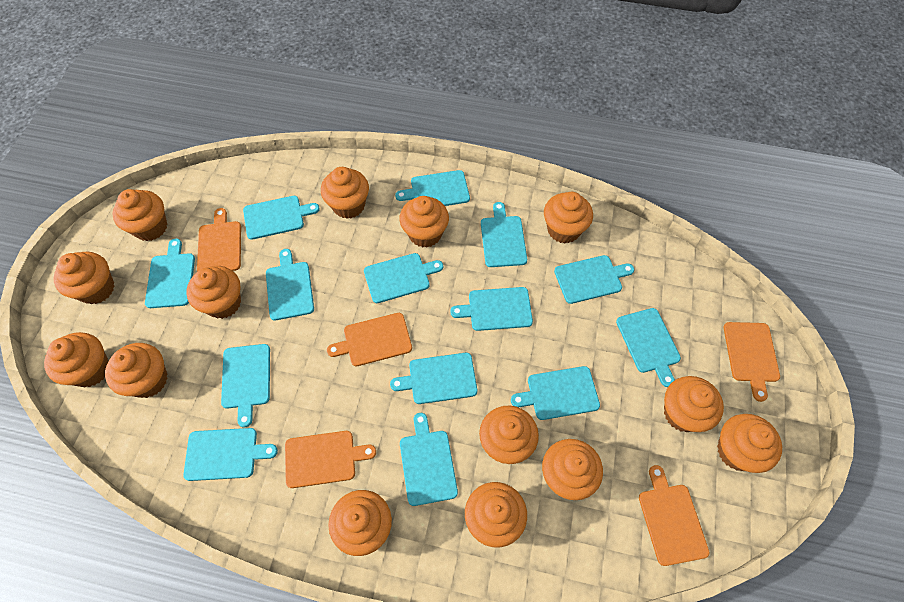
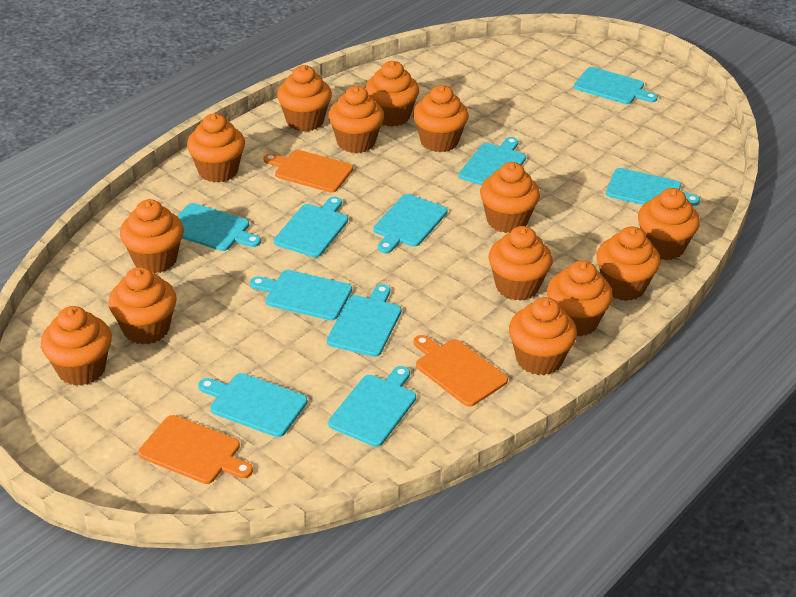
orange cutting board: [197,208,241,271] [285,431,376,488] [327,313,412,366] [639,465,709,566] [723,322,780,402] = 5 -> [138,415,253,484] [264,150,353,193] [413,335,508,407] = 3
turquoise cutting board: [145,238,195,308] [183,428,278,481] [221,344,270,427] [243,196,320,240] [266,249,314,320] [364,253,443,303] [390,353,477,404] [395,170,470,206] [400,413,458,506] [450,287,533,331] [481,202,527,267] [511,366,600,420] [554,255,634,304] [616,308,681,387] = 14 -> [177,203,261,251] [198,373,307,437] [250,270,352,320] [274,197,348,257] [327,284,401,357] [328,366,416,447] [373,194,448,253] [459,137,526,185] [574,67,658,104] [606,168,700,206] = 10

